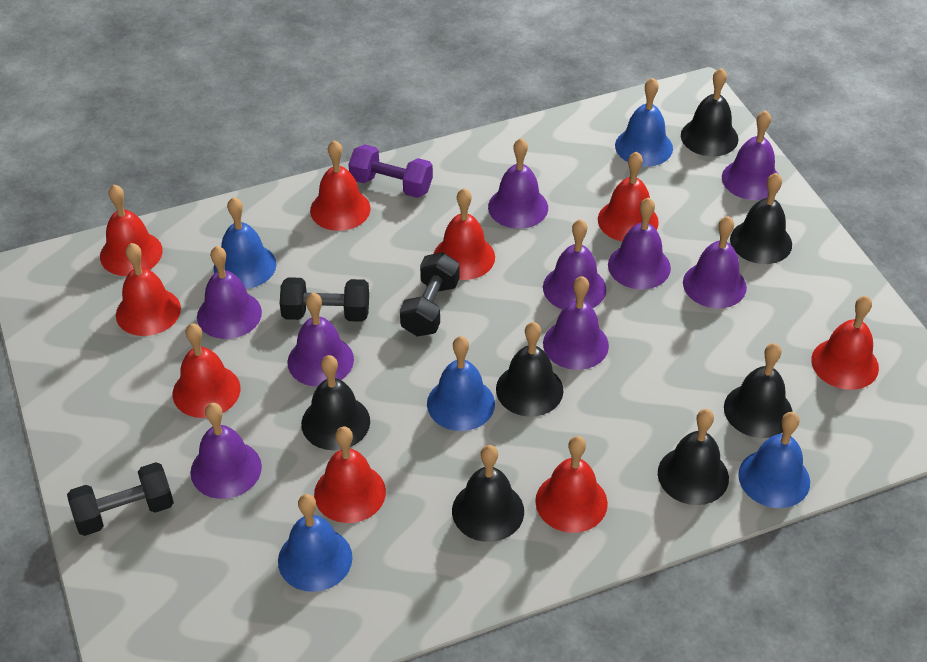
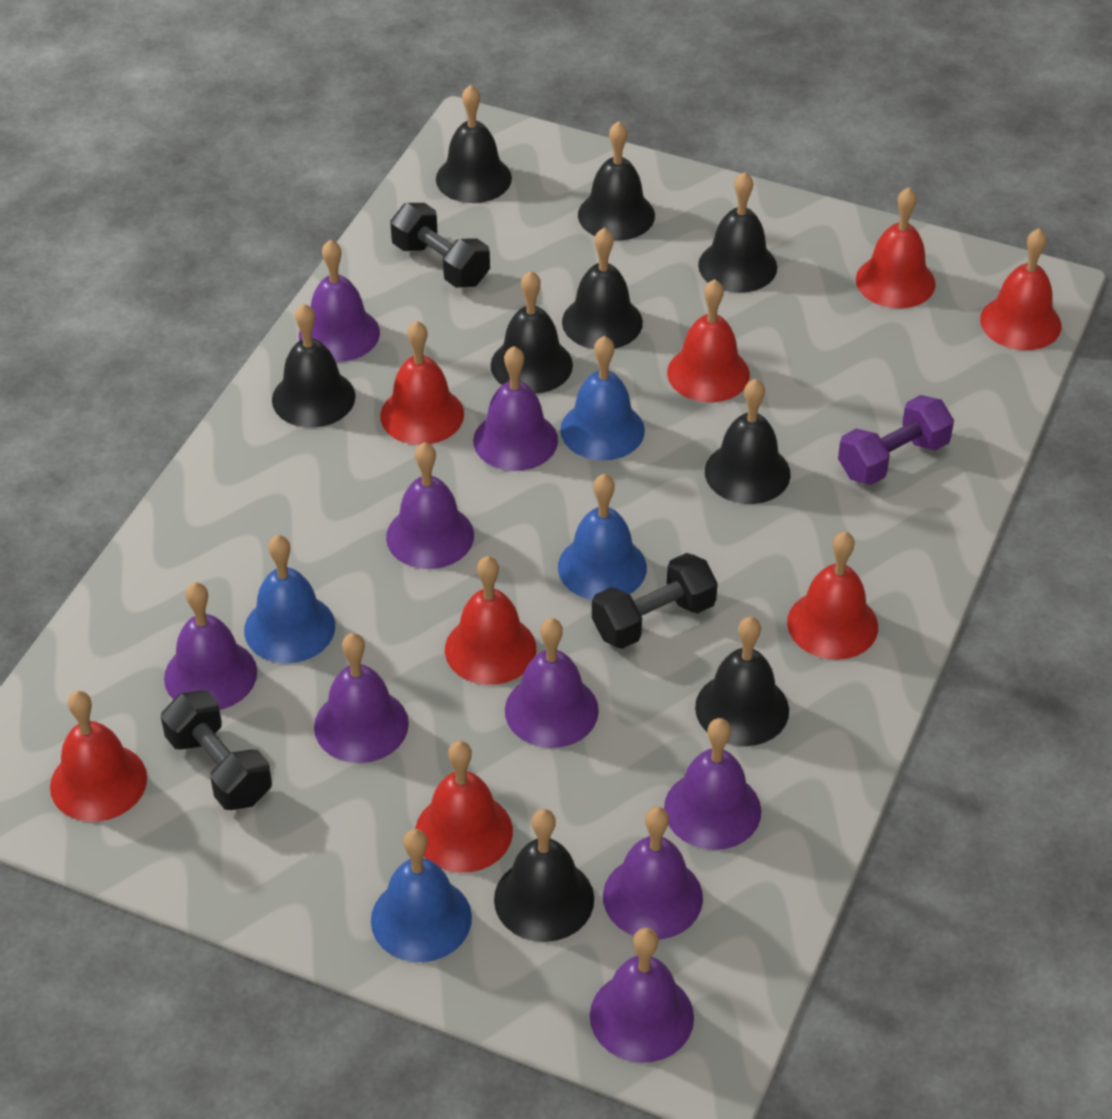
black bell: [301,355,370,450] [452,445,524,542] [496,322,564,417] [658,409,729,505] [681,68,739,156] [724,343,792,438] [730,173,792,264] = 7 -> [272,304,356,428] [436,85,512,203] [491,271,573,394] [494,809,594,942] [562,228,643,349] [578,121,655,241] [695,616,789,746] [698,172,777,293] [705,379,791,504] = 9
blue bell: [214,197,276,289] [278,494,353,592] [427,336,495,431] [615,78,673,167] [738,412,810,508] = 5 -> [244,535,335,663] [371,829,472,962] [558,474,647,600] [560,336,645,461] = 4
red bell: [100,185,163,276] [116,243,181,336] [173,323,241,418] [310,140,371,231] [314,426,386,523] [434,188,495,280] [535,436,608,533] [598,151,659,241] [811,296,879,390] = 9 -> [50,691,147,822] [380,321,464,445] [415,741,513,873] [445,556,536,685] [667,279,750,403] [787,531,878,660] [856,187,936,308] [980,228,1062,350] = 8

